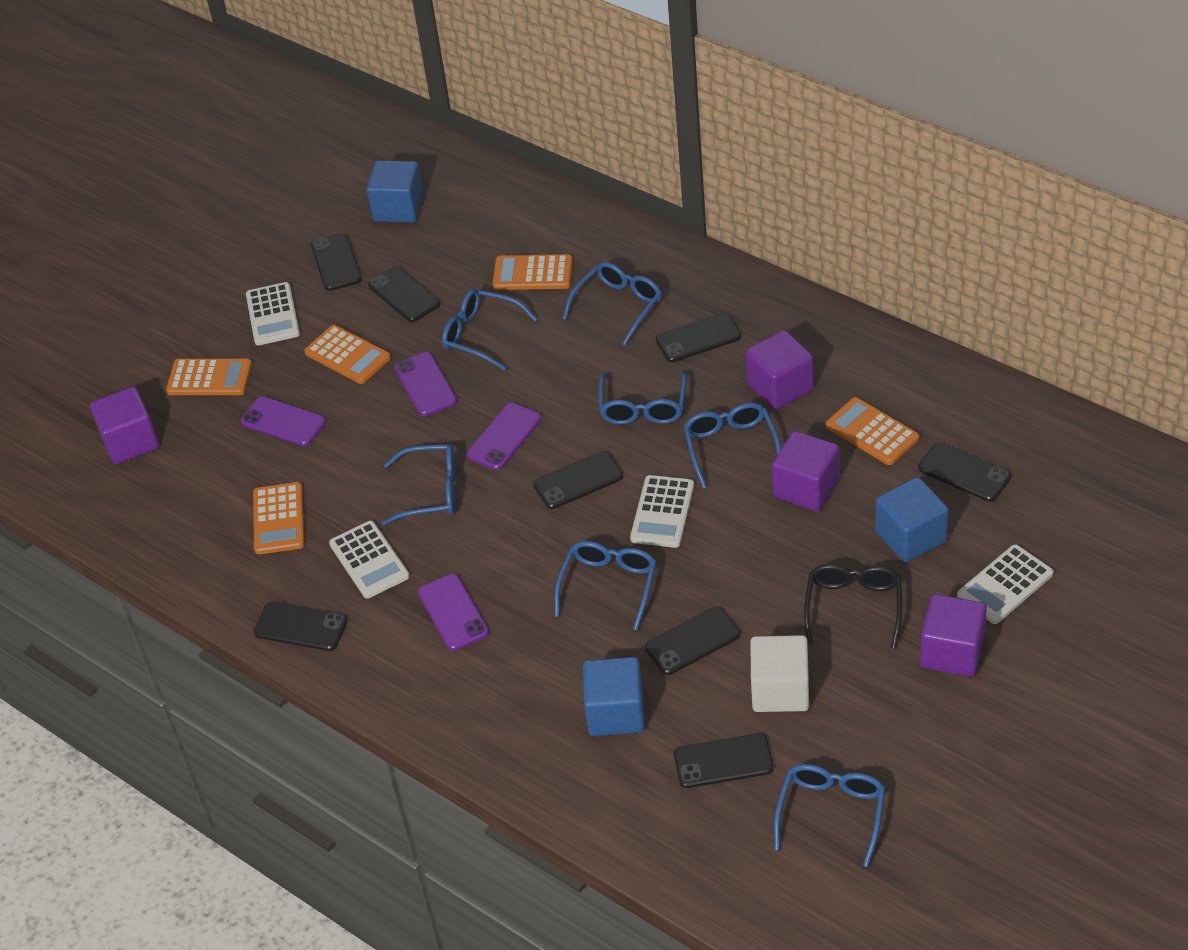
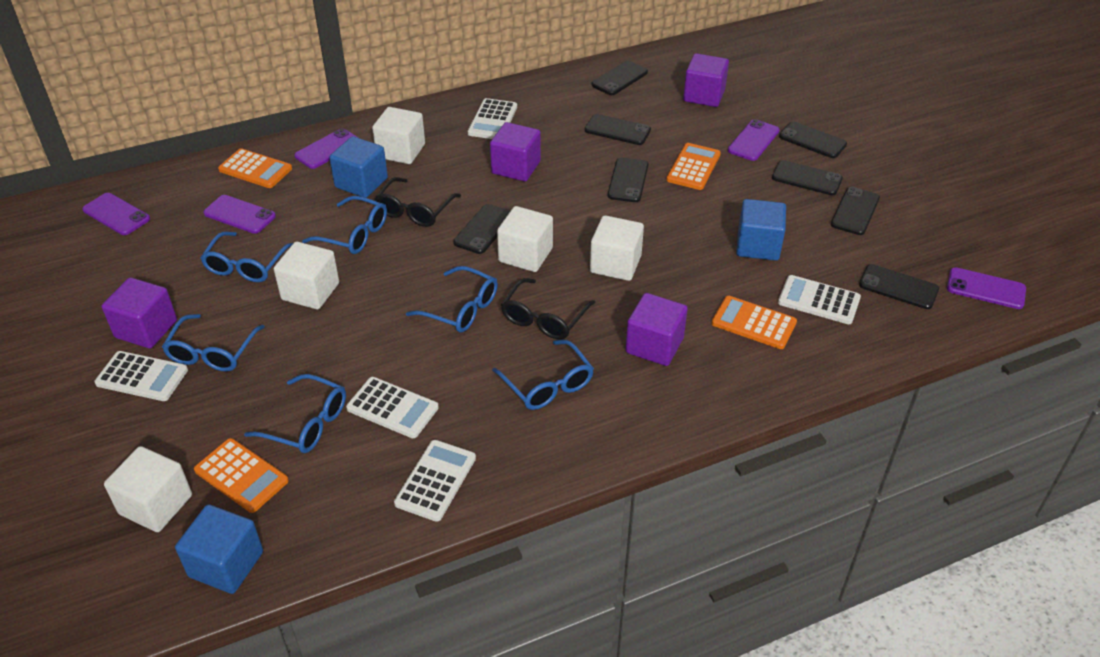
black glasses: [804,564,902,649] = 1 -> [374,177,461,227] [501,278,595,339] = 2
blue glasses: [381,444,456,526] [442,289,537,370] [554,541,657,630] [563,262,662,345] [599,371,687,425] [683,403,781,488] [774,764,885,867] = 7 -> [162,314,265,372] [200,232,293,282] [244,374,346,453] [302,196,387,254] [406,266,498,332] [492,340,594,410] = 6
orange calculator: [166,359,252,395] [253,482,304,555] [304,325,391,384] [492,254,573,290] [826,397,919,465] = 5 -> [194,438,289,513] [218,148,292,188] [667,143,721,190] [712,296,797,349] = 4
purple phone: [241,396,326,446] [394,352,457,416] [418,574,489,650] [467,403,541,470] = 4 -> [82,193,150,235] [203,195,276,234] [294,128,359,169] [728,119,780,161] [947,267,1026,309] = 5
white calculator: [246,282,300,345] [329,521,410,599] [630,475,694,548] [957,544,1053,624] = 4 -> [94,351,188,401] [346,377,439,438] [394,440,476,522] [468,98,517,139] [778,275,861,324] = 5
white cube: [750,635,809,712] = 1 -> [104,446,192,532] [274,242,339,309] [372,107,425,164] [497,206,553,272] [590,215,644,281] = 5

